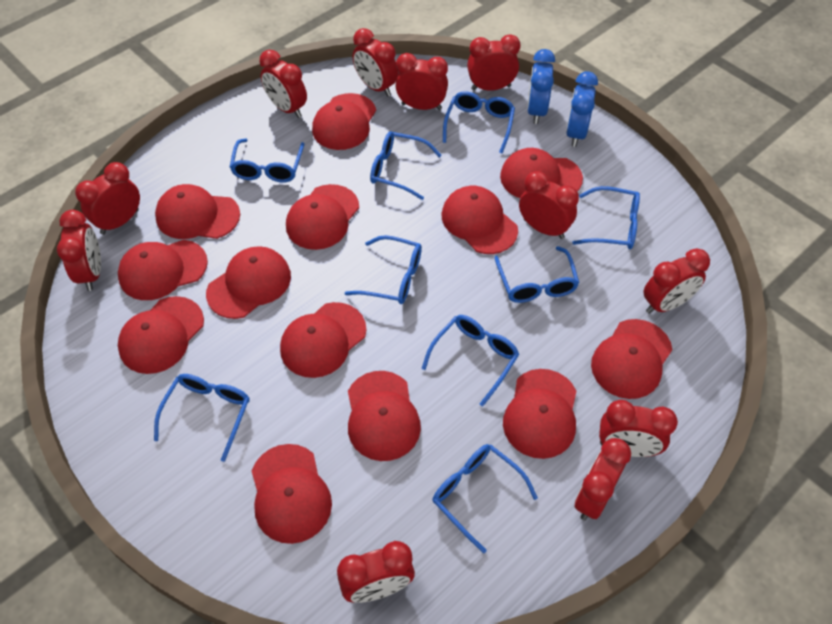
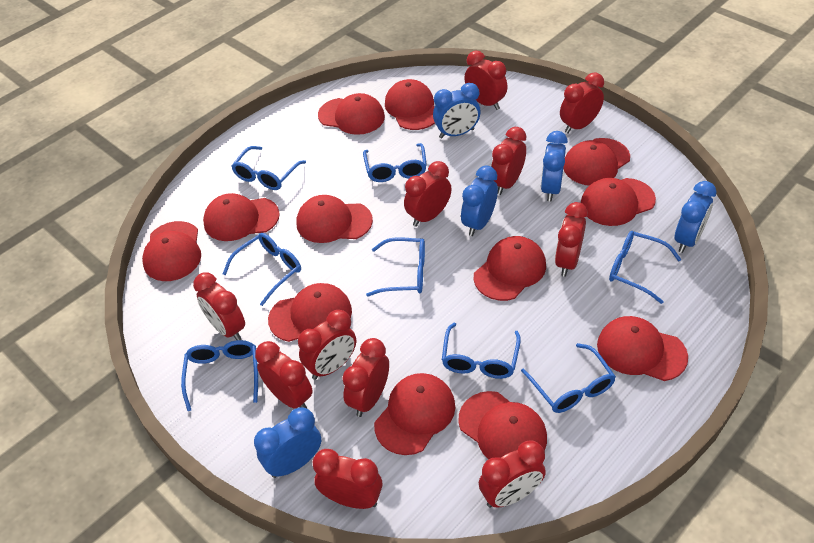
blue clock: [527,49,555,124] [566,71,598,147] = 2 -> [254,407,321,478] [433,83,481,138] [461,166,498,236] [541,131,568,202] [675,181,716,253] = 5
blue glasses: [154,374,249,462] [230,138,304,183] [345,235,422,304] [370,131,442,200] [422,315,519,406] [433,444,538,553] [443,91,515,153] [494,246,579,303] [572,186,640,249] = 9 -> [181,340,258,411] [223,233,301,306] [231,146,306,190] [363,143,427,182] [366,237,425,297] [442,323,521,379] [521,343,616,413] [609,231,682,304] = 8
red cap: [118,240,208,300] [118,296,204,374] [155,184,240,239] [206,246,291,319] [252,444,332,544] [280,302,366,378] [286,184,359,250] [312,93,376,150] [348,371,421,461] [442,186,518,254] [500,148,583,198] [503,369,576,459] [591,319,672,399] = 13 -> [142,221,201,281] [203,193,280,241] [268,283,352,342] [297,195,373,243] [318,93,385,135] [374,373,455,455] [385,79,435,130] [458,391,547,459] [474,236,546,301] [563,138,630,186] [581,178,656,226] [597,316,688,381] = 12

